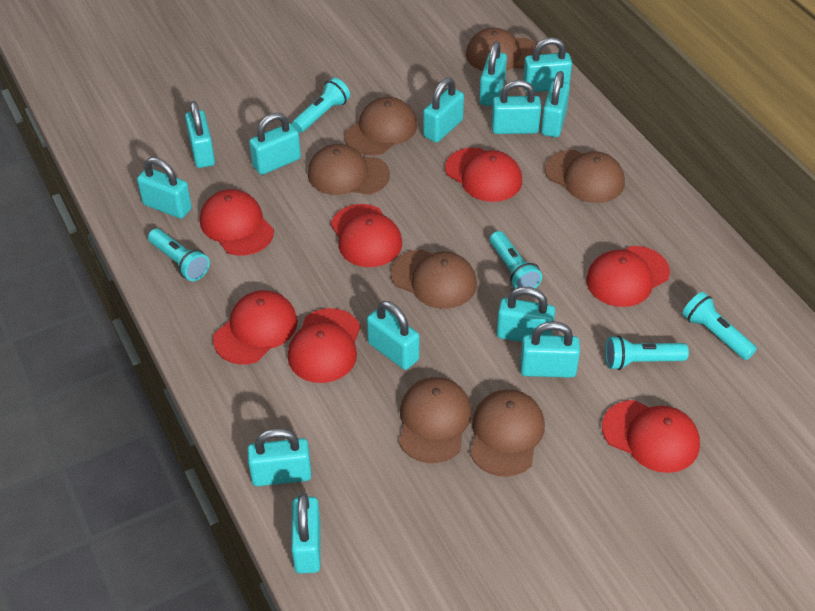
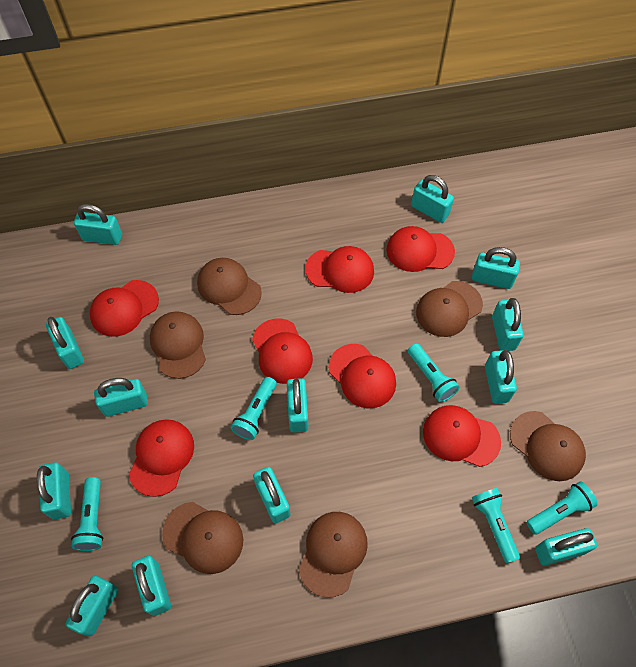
brown cap: [308,144,390,195] [344,97,417,155] [390,249,477,309] [399,377,472,463] [466,28,541,71] [470,389,545,477] [545,150,625,203] = 7 -> [150,311,206,379] [162,502,243,574] [197,258,262,315] [299,512,368,598] [416,281,483,337] [510,411,586,481] = 6

